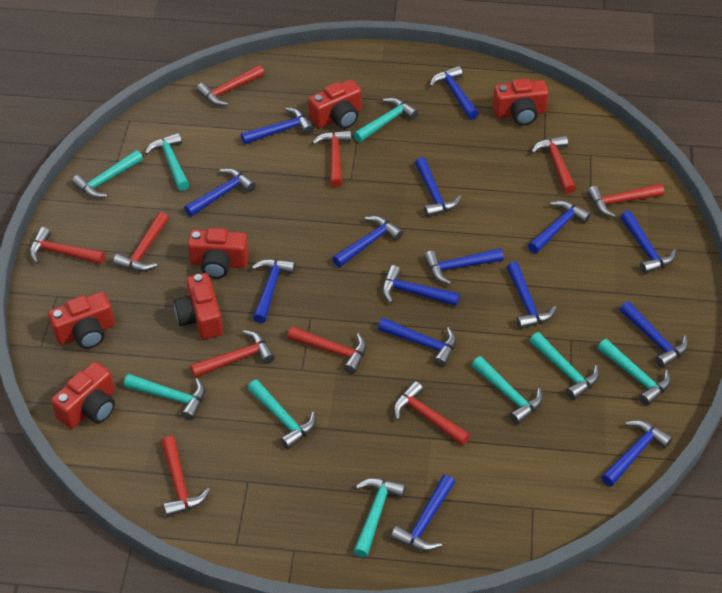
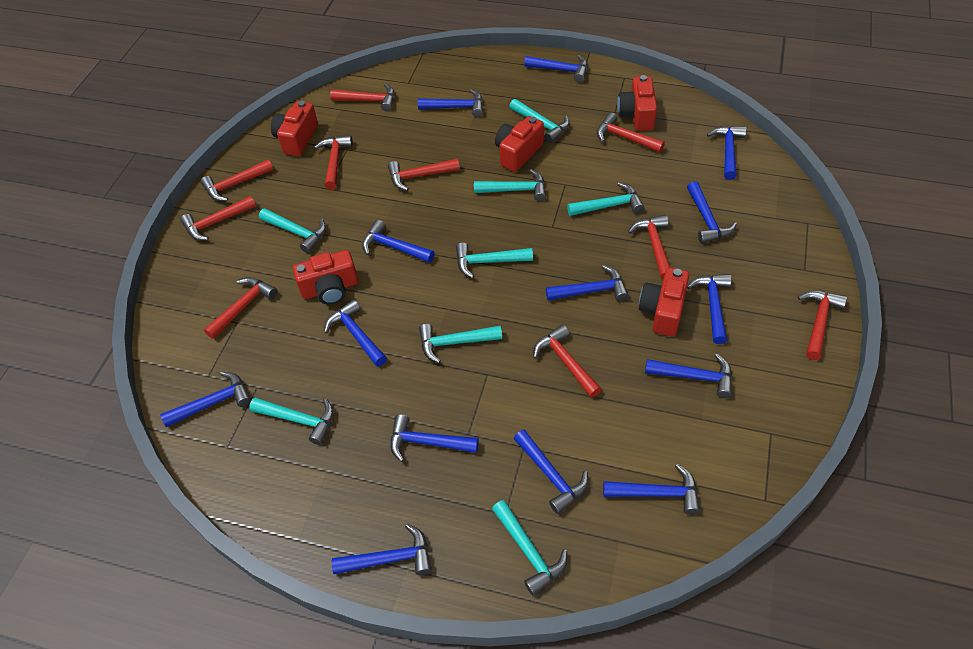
blue hammer: [184,168,256,217] [241,108,314,144] [251,259,296,323] [332,216,403,267] [378,318,456,367] [382,265,460,306] [391,475,455,551] [415,157,462,217] [424,248,504,285] [430,66,479,120] [507,262,557,329] [528,200,591,253] [601,420,673,487] [620,210,676,274] [620,302,688,368] = 15 -> [160,372,251,427] [324,299,387,367] [332,524,432,575] [362,220,435,263] [390,414,479,462] [418,89,483,117] [514,429,588,514] [524,55,588,82] [546,265,629,301] [603,464,700,515] [645,354,732,398] [687,181,737,243] [687,274,732,344] [707,126,747,180] = 14
red camera: [48,292,115,349] [51,362,115,429] [174,273,223,339] [188,228,249,279] [308,80,362,129] [492,79,549,125] = 6 -> [271,101,318,156] [293,250,358,305] [495,116,544,172] [617,75,657,131] [639,268,689,336] = 5
turquoise hammer: [72,150,143,198] [124,374,205,420] [145,133,190,191] [248,380,316,449] [353,98,419,142] [353,478,406,558] [472,356,543,425] [530,332,599,400] [598,339,671,406] = 9 -> [249,397,334,445] [259,208,326,253] [419,324,502,363] [456,242,533,278] [474,169,546,201] [492,500,567,596] [509,99,570,143] [567,182,644,216] = 8

